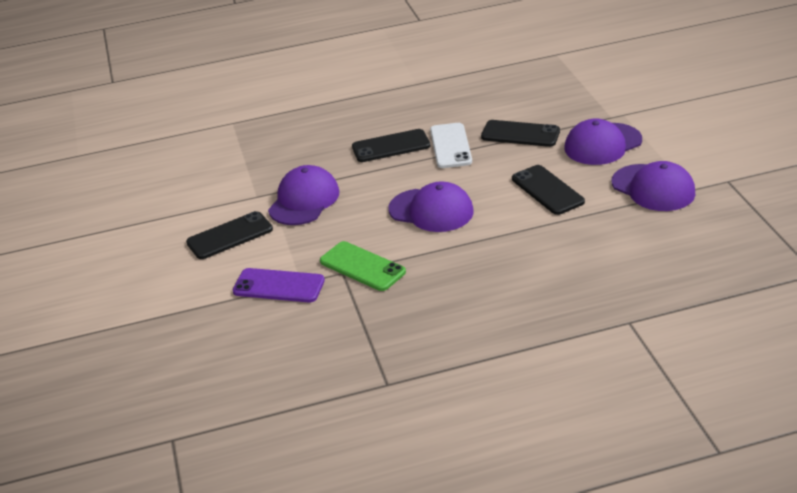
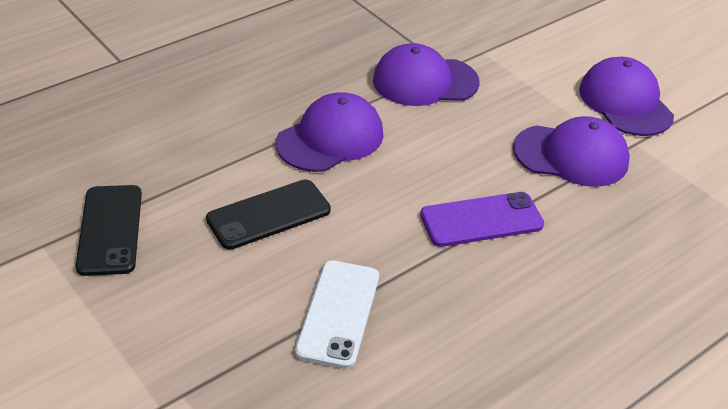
black phone: [186,211,273,259] [352,129,430,162] [481,120,560,147] [512,165,585,215] = 4 -> [75,185,142,276] [206,179,331,250] = 2
green phone: [320,241,406,291] = 1 -> none = 0

